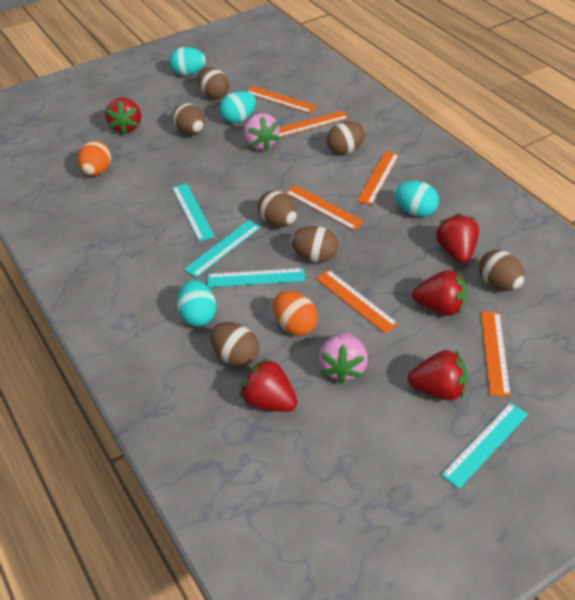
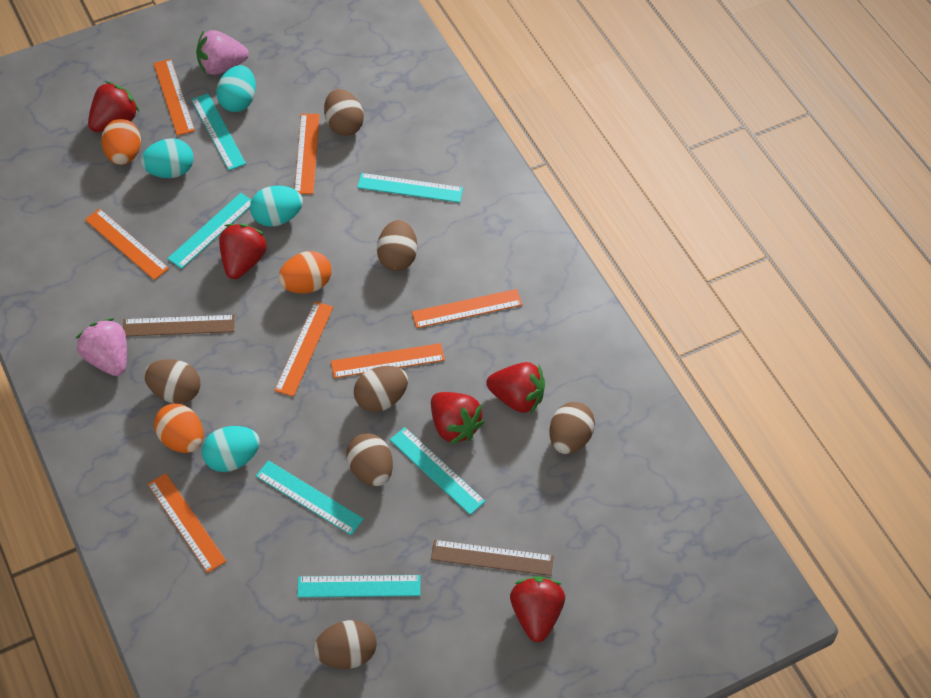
brown ruler: none = 0 -> [123,315,235,336] [431,540,554,576] = 2
orange egg: [78,141,111,176] [273,291,318,336] = 2 -> [101,119,141,165] [154,403,204,453] [278,251,331,294] = 3
orange ruler: [247,86,317,113] [279,110,349,137] [285,185,364,231] [316,269,398,334] [357,151,399,205] [481,312,511,397] = 6 -> [85,208,169,280] [147,473,226,573] [153,59,195,136] [274,302,333,397] [295,114,320,194] [331,343,445,378] [412,289,522,328] = 7
turquoise ruler: [172,183,215,241] [184,220,261,277] [207,268,305,287] [441,402,528,489] = 4 -> [167,193,251,269] [191,93,246,170] [256,460,364,535] [297,575,421,598] [357,173,463,203] [389,427,485,515] = 6

